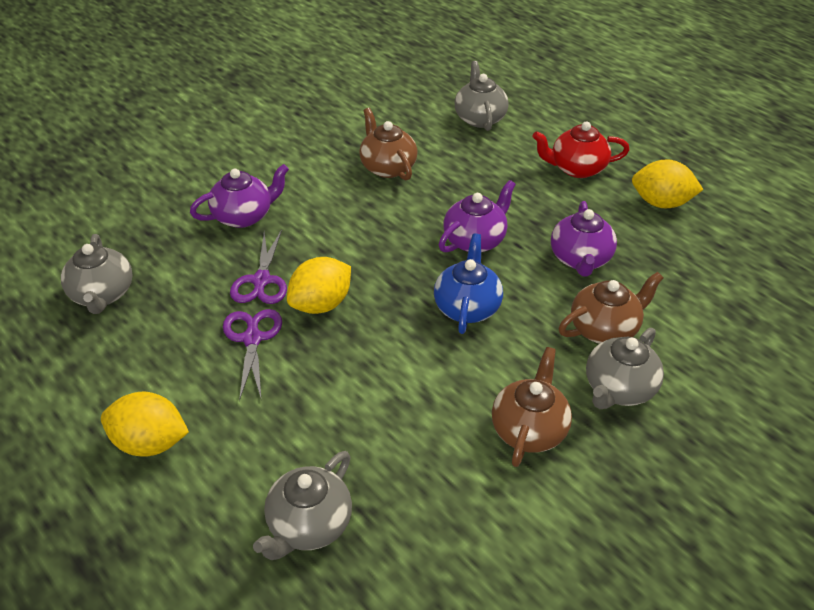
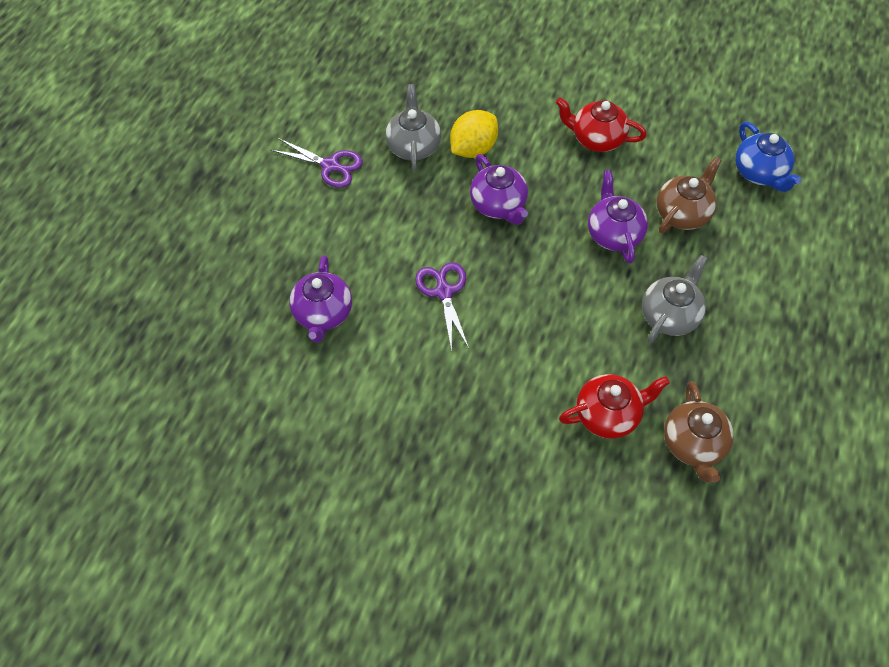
brown teapot: [359,108,418,180] [492,347,572,467] [559,272,663,344] = 3 -> [657,157,722,233] [664,381,734,482] = 2
grey teapot: [61,234,133,314] [253,451,352,560] [454,61,509,131] [586,328,664,409] = 4 -> [385,84,441,171] [642,255,708,343] = 2
red teapot: [533,121,630,178] = 1 -> [556,97,647,152] [559,374,670,439] = 2
yellow lemon: [101,392,189,457] [287,257,351,314] [632,159,704,208] = 3 -> [450,110,498,158] = 1

